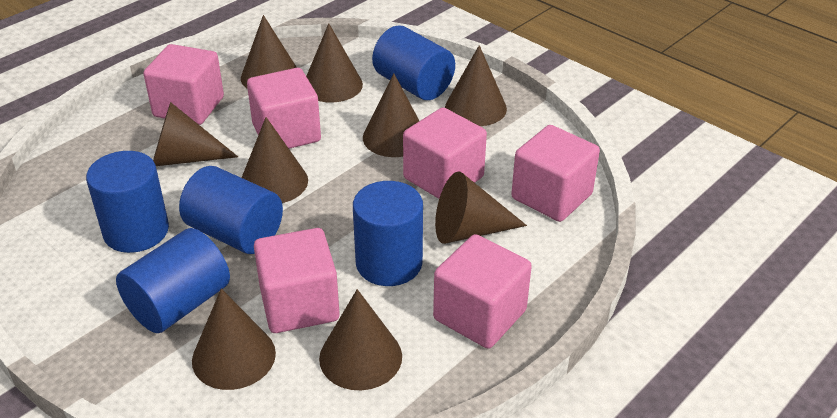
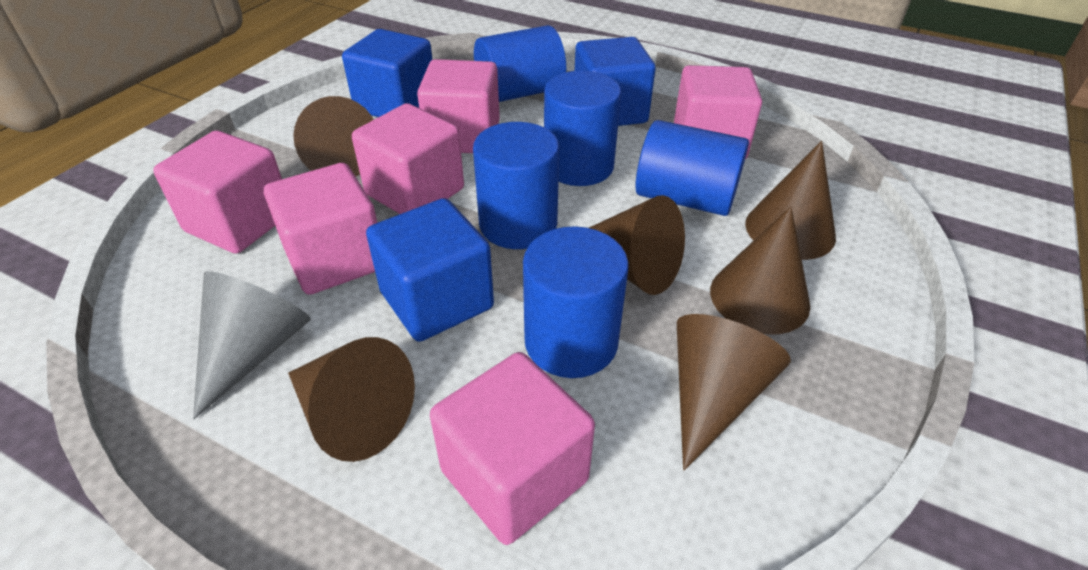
blue cube: none = 0 -> [342,29,433,117] [366,198,494,342] [575,37,656,126] = 3
brown cone: [153,102,238,166] [192,289,276,390] [241,15,297,89] [242,117,308,203] [306,23,363,103] [319,289,402,390] [363,74,419,157] [435,172,527,244] [445,45,507,126] = 9 -> [288,337,415,462] [293,96,374,177] [589,195,685,295] [677,314,791,470] [710,206,810,335] [745,141,836,260] = 6
grey cone: none = 0 -> [193,271,311,419] = 1

